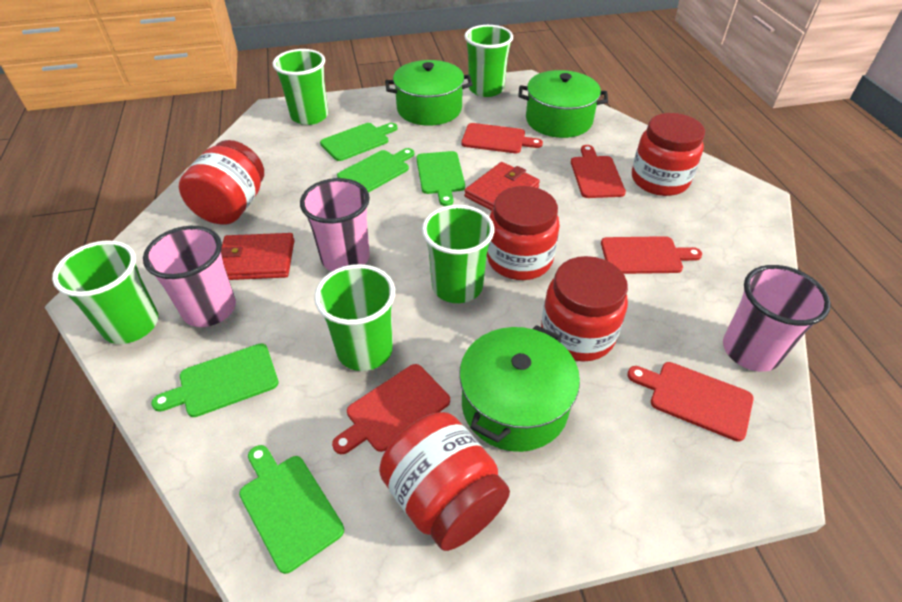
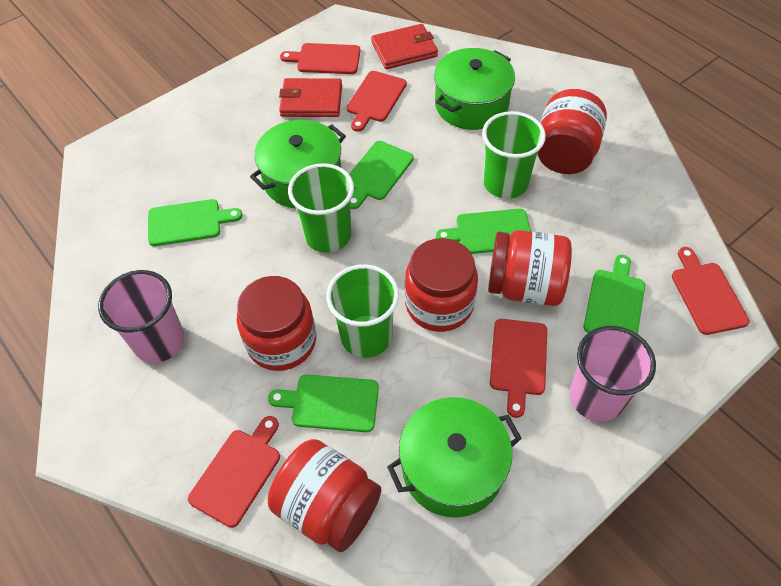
green cup: [52,240,158,344] [273,49,328,125] [314,264,395,371] [422,205,494,303] [465,25,513,97] = 5 -> [288,163,354,253] [326,264,399,358] [482,111,546,199] = 3
pink cup: [143,226,236,327] [300,178,370,271] [723,265,831,372] = 3 -> [98,270,184,363] [570,326,656,422] = 2

